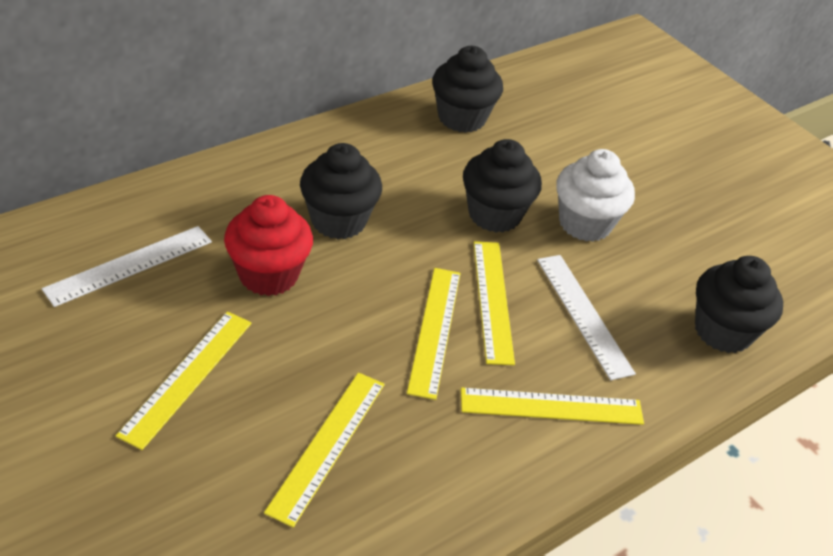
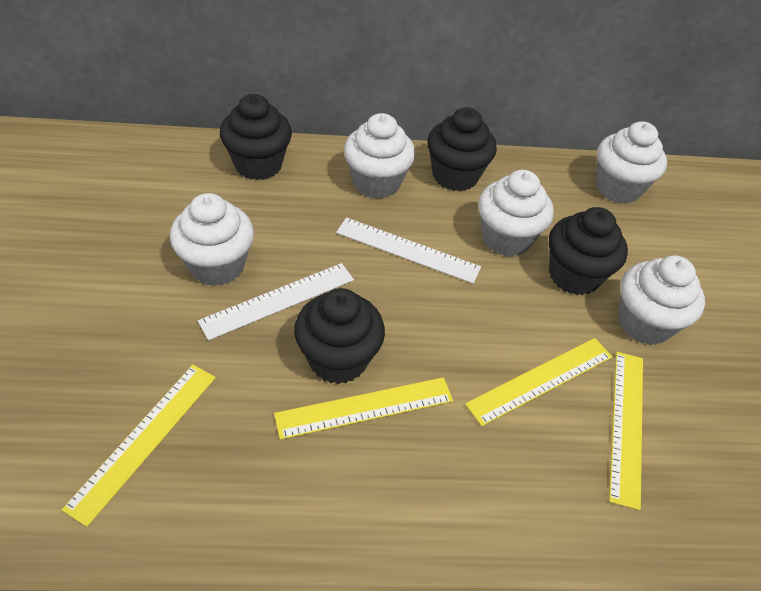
red cupcake: [224,195,313,296] = 1 -> none = 0
white cupcake: [556,149,635,242] = 1 -> [170,193,254,286] [344,113,415,199] [478,170,554,257] [596,121,667,204] [618,255,705,345] = 5
yellow ruler: [116,311,252,450] [264,372,385,527] [407,268,461,400] [461,387,644,425] [474,241,515,365] = 5 -> [62,365,216,527] [274,377,453,440] [465,338,612,426] [609,352,643,510] = 4

